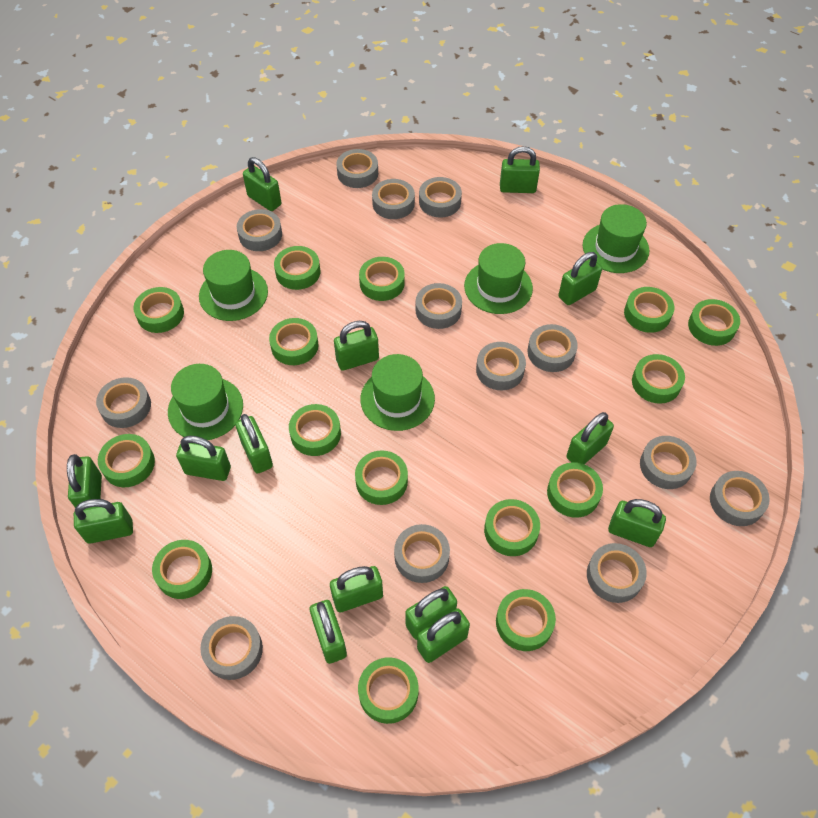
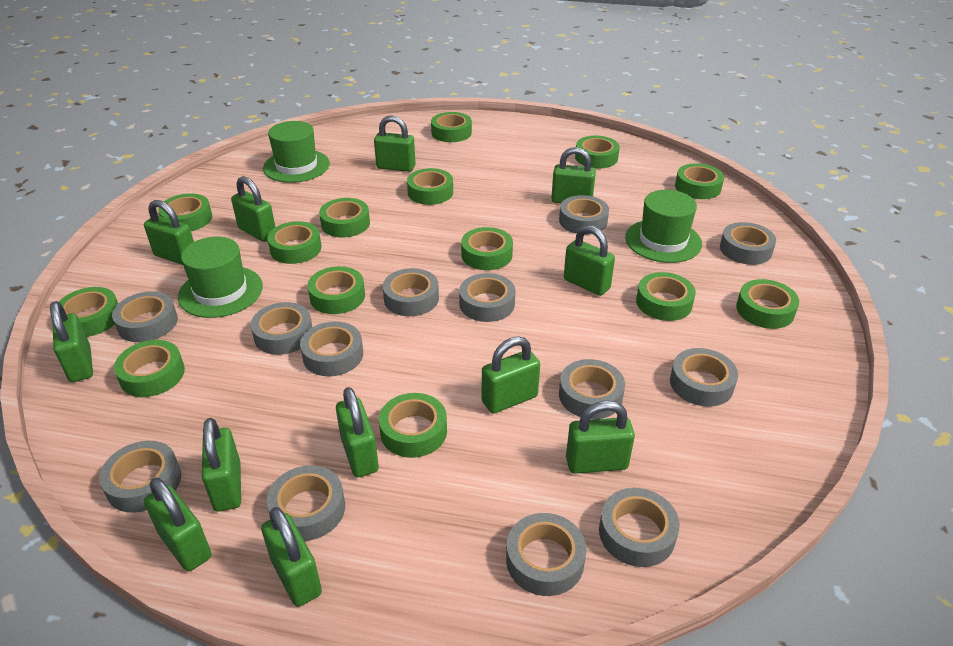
green hat: [168,364,243,440] [199,250,268,321] [360,354,435,431] [464,243,533,314] [583,204,649,273] = 5 -> [178,237,263,318] [263,121,330,183] [625,190,702,263] = 3
green padlock: [67,454,102,508] [74,499,133,544] [176,436,231,481] [235,414,273,474] [243,157,281,211] [310,600,347,664] [330,566,383,612] [334,321,379,371] [405,586,457,640] [417,609,470,663] [500,146,540,193] [558,252,602,305] [566,412,614,464] [608,499,666,547] = 14 -> [50,301,93,382] [144,200,194,265] [144,478,212,572] [202,418,241,512] [231,176,275,242] [261,507,322,607] [336,387,379,477] [374,115,416,172] [482,337,540,414] [551,147,596,203] [564,225,615,296] [566,401,635,474] = 12
green tape: [98,434,155,487] [133,287,184,333] [152,540,212,599] [269,318,319,365] [274,246,320,290] [289,404,341,456] [355,450,408,505] [358,657,419,724] [359,257,405,301] [484,499,540,556] [496,589,556,651] [547,462,603,518] [624,287,674,333] [632,354,685,404] [688,299,740,346] = 15 -> [59,287,118,337] [114,340,185,397] [158,193,212,231] [267,221,322,264] [307,266,365,314] [319,198,370,237] [379,393,447,458] [407,168,453,205] [431,112,472,142] [461,227,513,270] [575,136,620,168] [636,272,696,321] [675,163,724,199] [736,279,799,329] = 14

